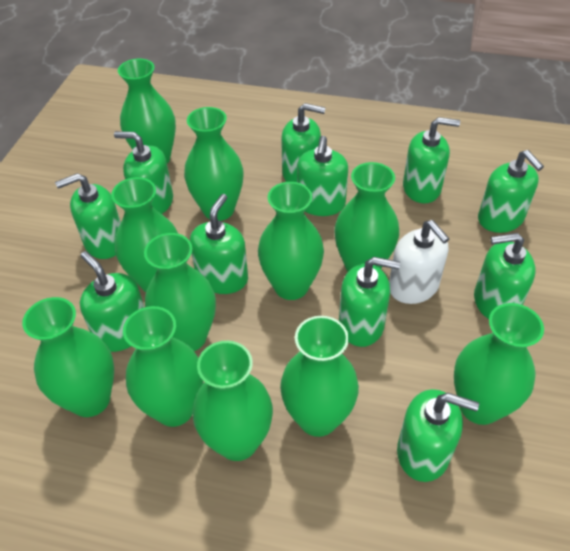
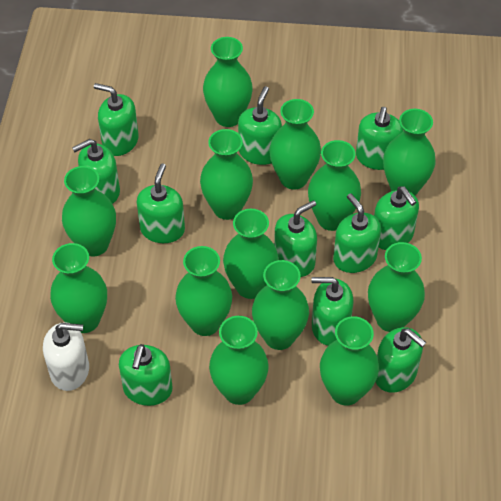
green vase: [22,297,114,417] [111,177,178,292] [118,59,176,164] [123,306,203,427] [144,233,216,351] [184,107,244,221] [193,341,273,461] [258,182,324,300] [280,316,359,437] [334,162,399,272] [454,303,544,425] = 11 -> [50,243,107,333] [62,166,116,257] [175,246,232,336] [200,129,253,220] [203,37,253,127] [209,316,269,405] [223,209,279,299] [252,260,309,350] [269,99,321,189] [308,140,361,231] [320,316,379,406] [368,242,425,332] [383,109,436,195] = 13

